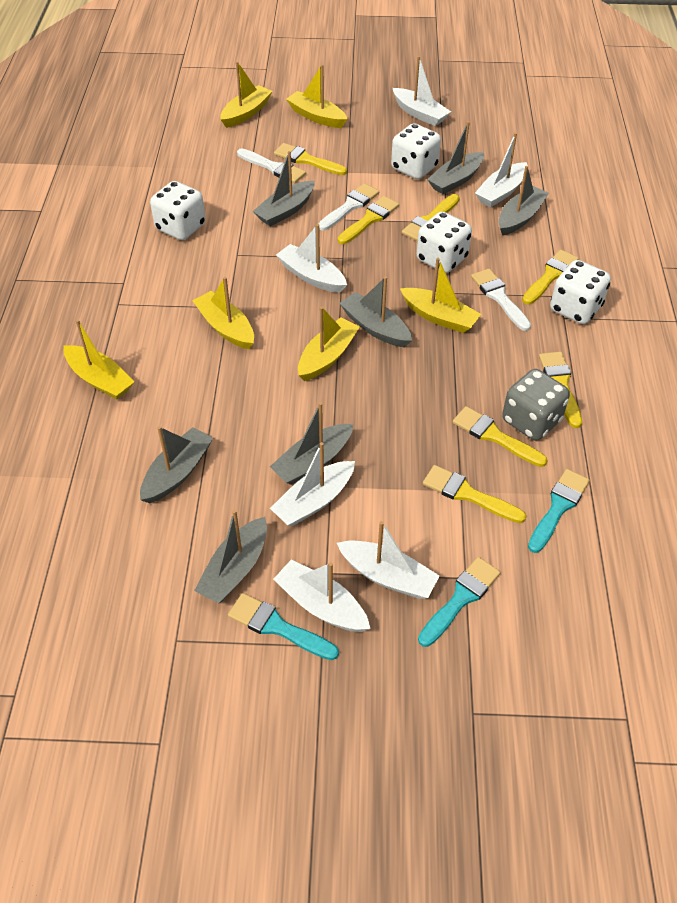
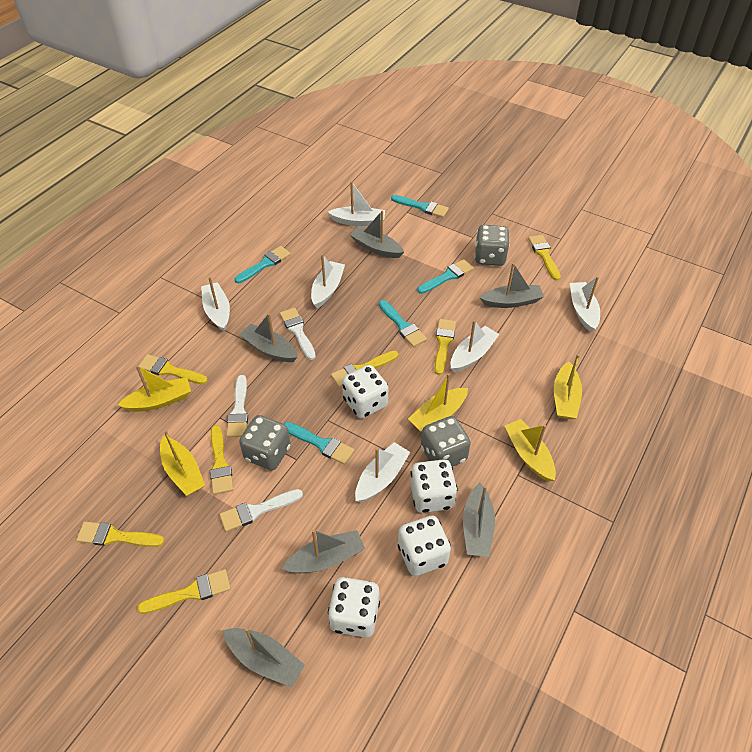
grey boat: [140,426,213,503] [194,510,267,604] [252,151,315,227] [270,402,353,485] [339,276,412,347] [427,121,484,194] [499,166,549,236] = 7 -> [223,628,305,687] [239,313,298,362] [282,529,365,573] [350,210,404,258] [463,483,495,557] [480,263,544,308] = 6
grey dice: [502,369,570,441] = 1 -> [239,415,291,470] [421,416,471,467] [475,225,510,266] = 3
turquoise brush: [228,593,339,660] [418,557,501,647] [528,469,590,553] = 3 -> [235,246,291,283] [284,422,354,465] [379,300,427,347] [391,195,449,218] [417,259,474,294] = 5
yellow boat: [63,319,135,400] [192,277,254,349] [220,61,272,128] [286,64,347,128] [298,307,360,381] [400,258,481,333] = 6 -> [118,365,191,412] [160,430,205,496] [408,373,468,432] [505,419,556,481] [554,354,582,419] = 5

